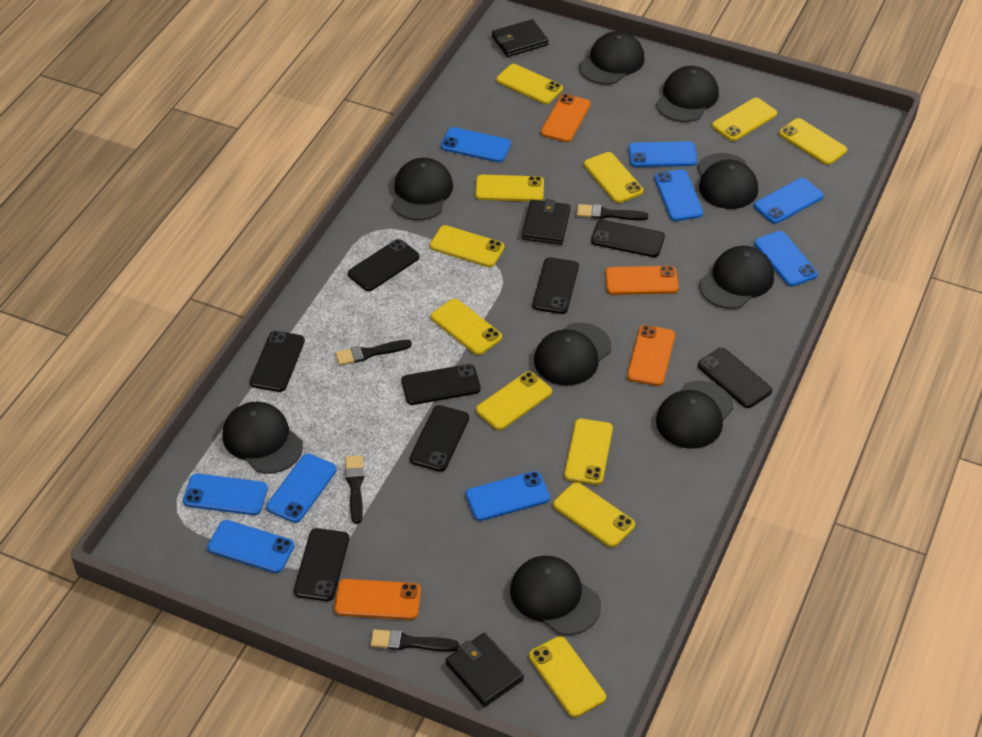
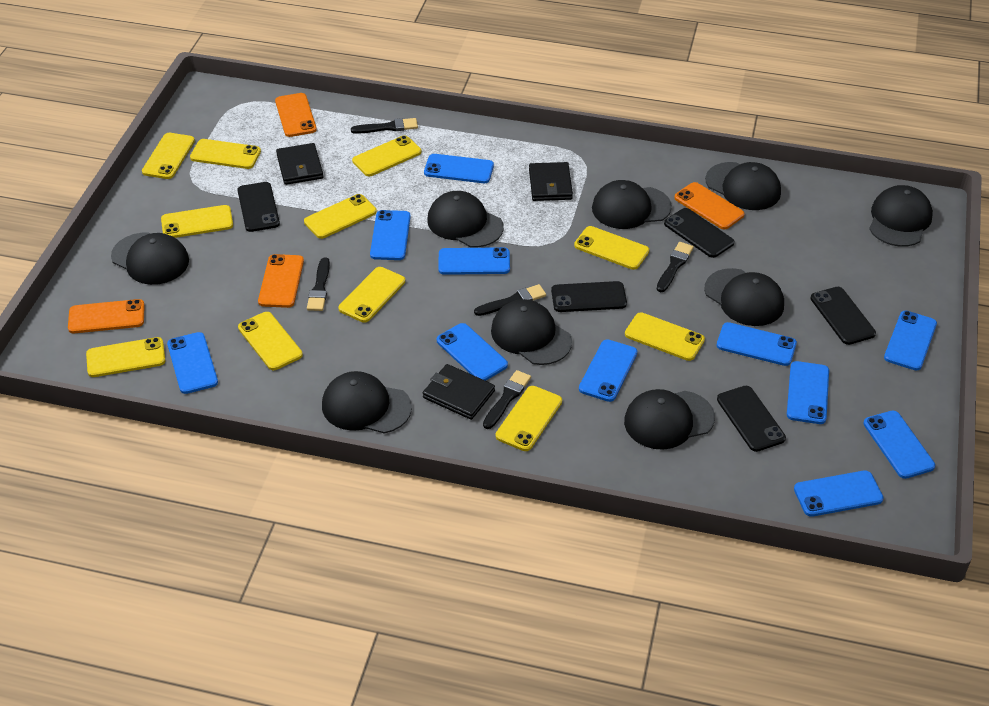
black brush: [335,340,412,365] [345,455,364,524] [370,629,459,652] [577,204,648,221] = 4 -> [307,257,330,311] [351,118,418,134] [474,284,546,316] [483,370,531,429] [657,242,694,292] = 5
black phone: [250,331,305,392] [294,528,349,601] [348,239,419,291] [402,364,481,405] [410,405,469,472] [532,257,579,314] [591,220,665,257] [698,348,772,408] = 8 -> [237,182,280,232] [551,281,627,312] [664,208,734,258] [717,386,786,452] [811,287,876,345] = 5
blue phone: [183,474,268,515] [207,520,294,573] [266,454,337,523] [441,127,511,162] [466,471,550,521] [628,141,697,167] [655,169,703,221] [754,178,824,224] [754,231,818,287] = 9 -> [167,332,218,394] [370,210,411,260] [424,154,494,183] [437,323,508,381] [438,247,510,275] [579,339,637,402] [717,322,797,366] [787,361,829,424] [794,470,884,517] [863,411,935,479] [884,311,937,371] = 11

